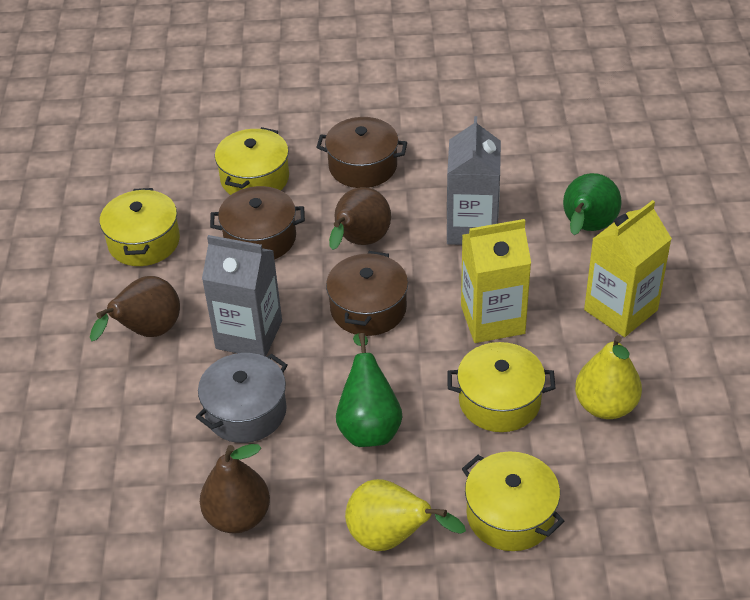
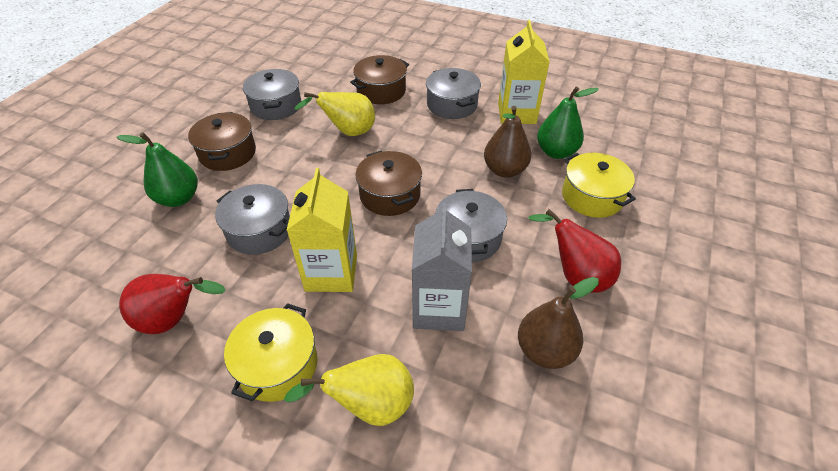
brown pear: [90,276,180,341] [200,444,270,534] [329,187,391,250] = 3 -> [484,106,531,178] [518,277,599,369] = 2
grey carton: [202,235,282,357] [447,116,501,245] = 2 -> [412,203,472,331] = 1
grey pot: [196,353,288,443] = 1 -> [215,184,290,255] [243,69,301,120] [426,68,481,119] [435,189,507,262] = 4
red pear: none = 0 -> [119,274,226,334] [528,209,621,293] = 2
yellow pot: [100,188,180,266] [215,127,289,195] [447,342,555,432] [462,451,564,551] = 4 -> [224,303,317,402] [562,153,636,218] = 2

